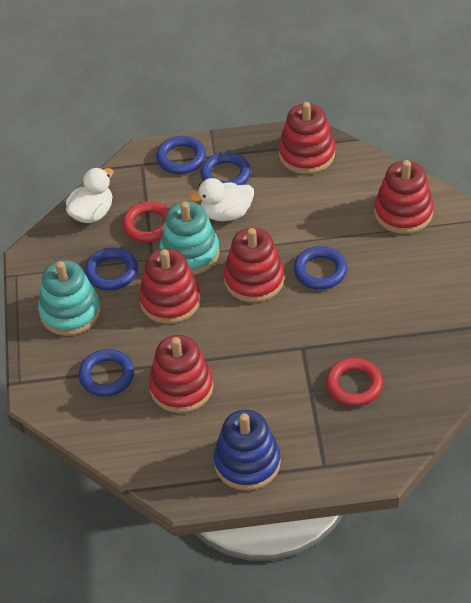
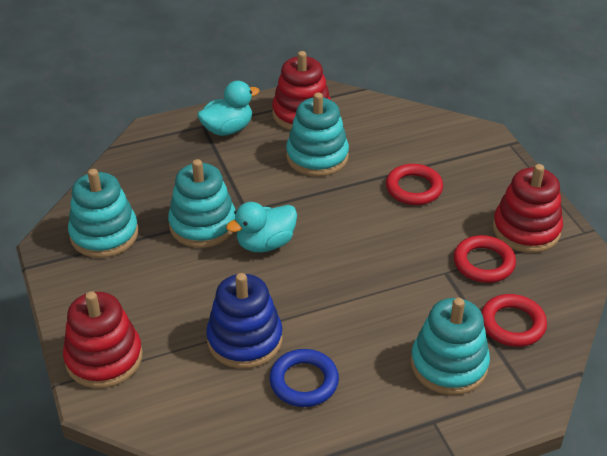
blue ring: [78,349,134,397] [85,247,138,290] [156,136,206,174] [200,152,251,185] [294,246,347,290] = 5 -> [269,349,339,407] = 1
red ring: [122,201,169,243] [326,358,383,406] = 2 -> [386,164,443,205] [454,235,516,283] [481,294,547,347] = 3
red stacking toy: [139,249,201,324] [149,335,214,413] [223,228,285,303] [278,102,335,174] [374,160,434,234] = 5 -> [63,291,143,388] [272,51,331,130] [493,164,563,253] = 3
turquoise duck: none = 0 -> [197,81,260,136] [226,202,297,252] = 2
turquoise stacking toy: [38,260,100,336] [159,202,220,275] = 2 -> [68,169,138,258] [168,159,236,248] [286,93,349,176] [411,298,490,395] = 4
white duck: [66,168,113,223] [190,178,254,221] = 2 -> none = 0

